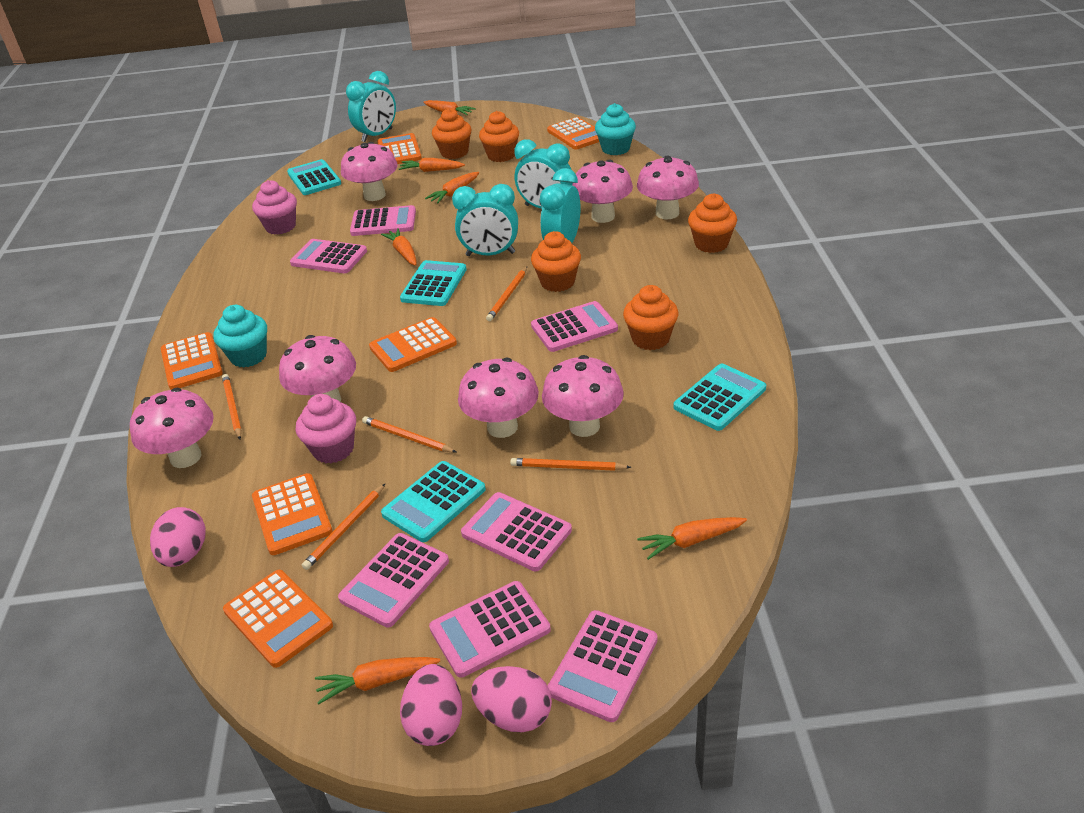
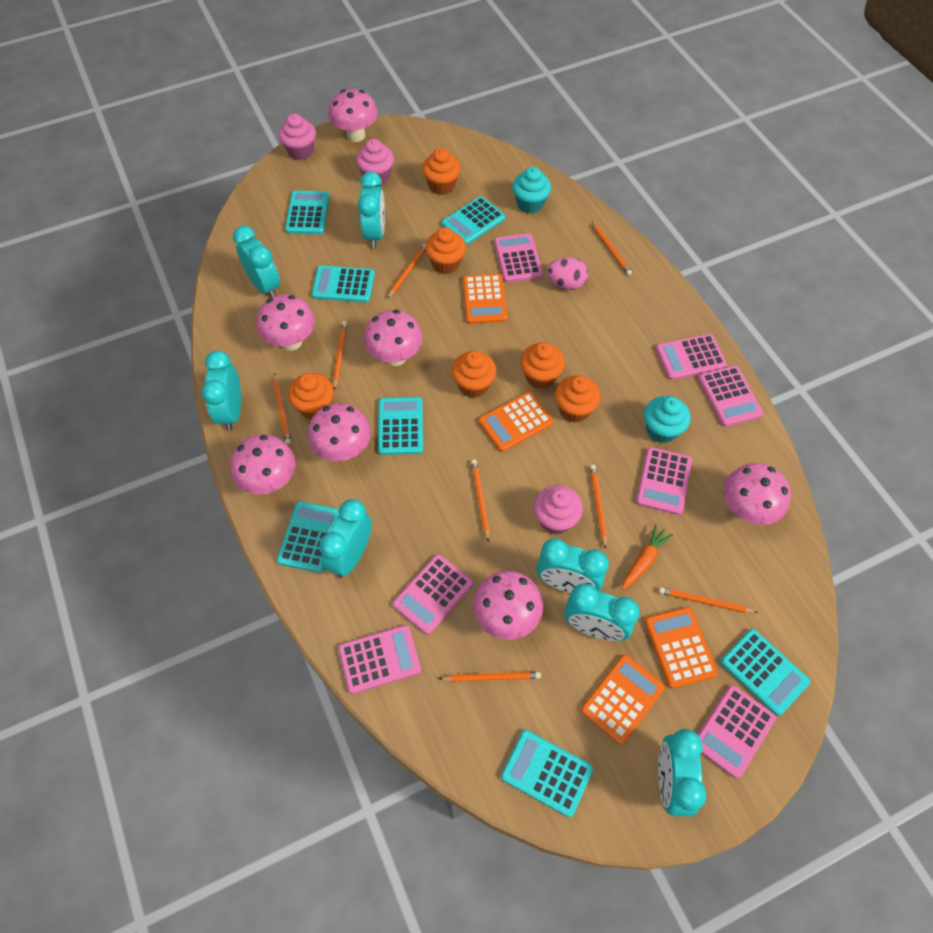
orange calculator: [161,332,223,390] [223,570,333,668] [252,473,333,555] [369,317,457,372] [377,133,422,164] [547,117,599,150] = 6 -> [463,274,508,324] [479,392,553,452] [581,654,665,745] [644,607,718,689] = 4
orange carrot: [315,657,440,705] [381,228,417,266] [399,158,465,172] [423,100,476,115] [425,172,479,204] [637,517,747,560] = 6 -> [622,524,673,590] = 1
orange cupcake: [432,108,472,159] [479,111,519,162] [531,231,581,292] [623,285,678,350] [688,193,737,253] = 5 -> [288,373,334,419] [422,148,461,195] [425,227,466,274] [452,351,496,398] [520,342,565,389] [555,376,601,423] = 6
orange pencil: [222,374,242,440] [302,483,386,570] [362,416,457,453] [486,267,527,321] [510,458,631,471] = 5 -> [273,373,291,444] [333,321,347,390] [387,244,426,298] [438,672,541,682] [471,459,490,542] [590,465,607,549] [592,222,632,275] [659,587,758,613] = 8
pink cupcake: [252,180,297,235] [296,394,356,464] = 2 -> [278,114,316,160] [356,139,394,185] [534,485,583,535] = 3
pink egg: [150,507,206,567] [400,664,462,746] [471,666,552,732] = 3 -> [546,257,588,290] = 1
turquoise calculator: [287,159,341,195] [381,461,486,542] [400,260,467,306] [674,364,766,431] = 4 -> [277,501,339,573] [285,191,329,234] [311,265,375,302] [378,397,423,455] [441,196,505,245] [501,730,593,817] [720,629,810,716] = 7
turquoise clock: [346,71,396,142] [452,184,518,256] [515,139,573,209] [540,168,580,243] = 4 -> [201,350,241,431] [233,226,280,297] [319,499,372,578] [358,172,385,248] [536,538,609,593] [564,583,640,641] [658,729,706,817] = 7

